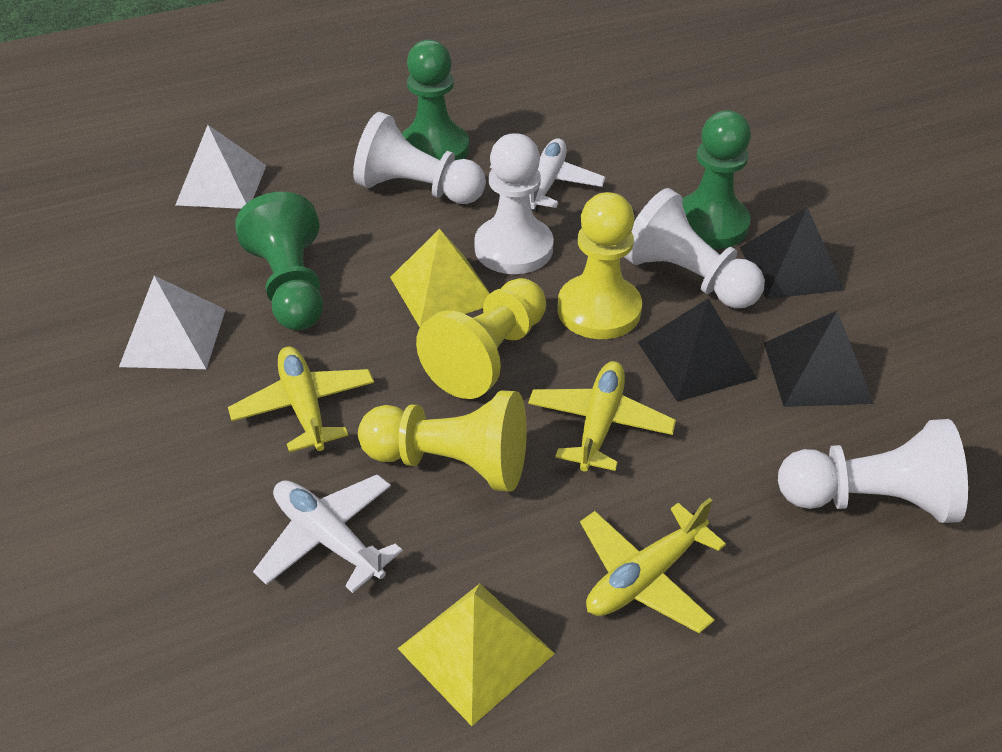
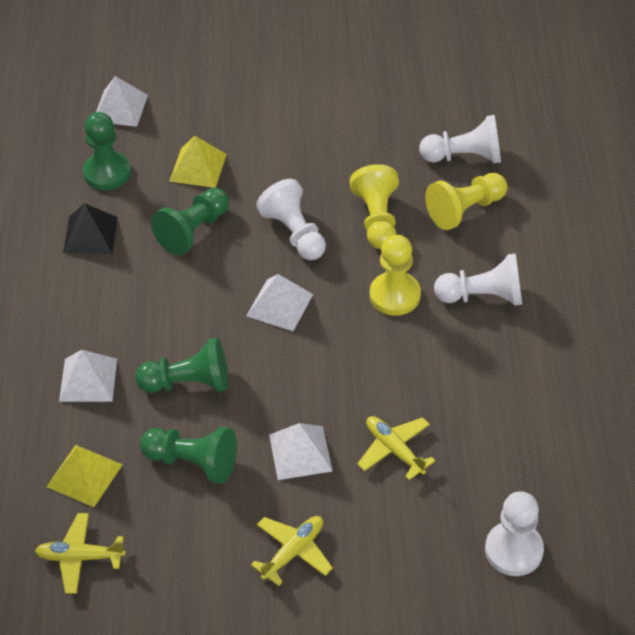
black pyramid: [638,298,757,402] [740,207,845,299] [764,311,874,407] = 3 -> [63,203,118,254] = 1
green pawn: [235,192,323,331] [401,40,469,160] [682,111,751,249] = 3 -> [83,112,131,190] [135,338,228,393] [140,427,237,484] [151,188,229,256] = 4
white plane: [253,474,403,593] [490,138,606,211] = 2 -> none = 0
white pyramid: [119,276,226,369] [176,125,267,209] = 2 -> [59,350,117,402] [96,76,148,127] [246,274,313,331] [269,423,333,480] = 4

